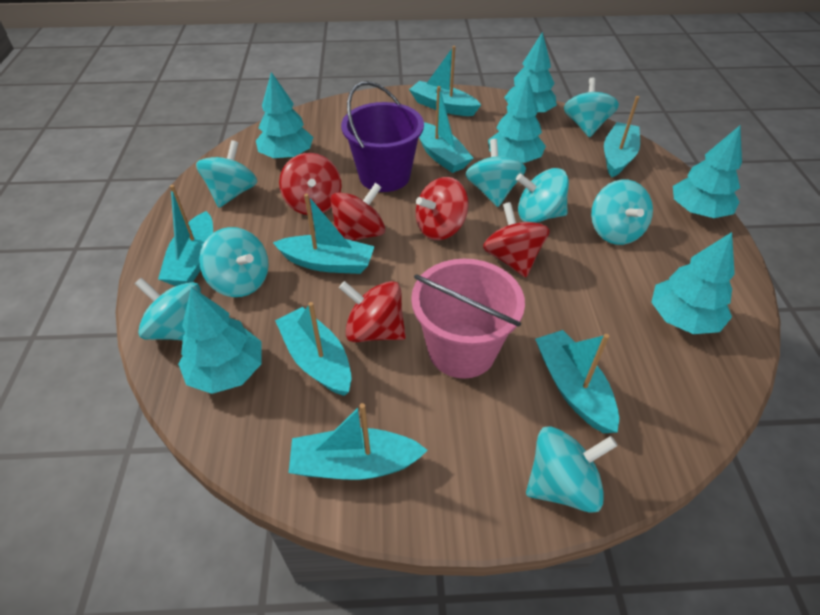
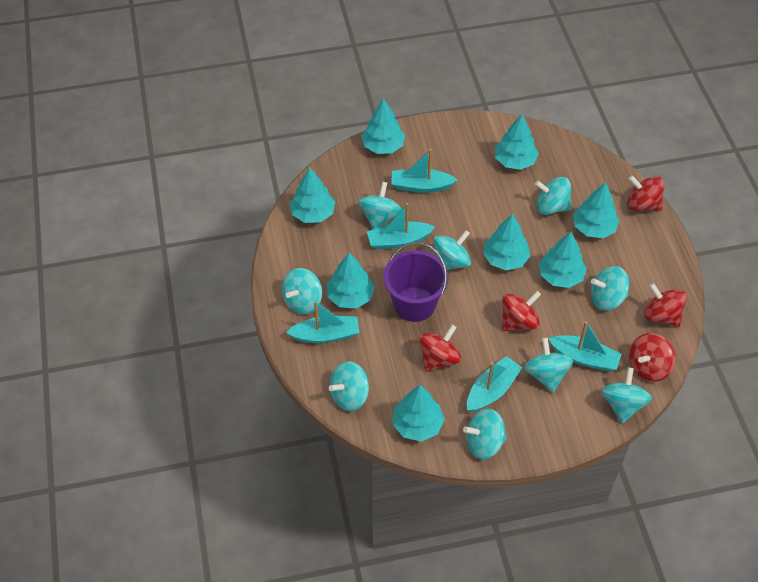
pink bucket: [411,259,525,379] = 1 -> none = 0
turquoise boat: [158,185,213,286] [273,194,375,274] [275,302,351,396] [289,403,428,480] [409,46,481,116] [419,86,473,173] [535,330,619,433] [604,96,640,177] = 8 -> [286,301,359,343] [367,203,435,250] [391,149,457,193] [467,356,522,412] [548,321,622,371] = 5
turquoise spinning top: [135,278,201,341] [196,140,258,208] [199,227,269,297] [466,139,526,207] [516,168,569,223] [526,426,618,513] [564,78,619,138] [591,179,653,245] = 8 -> [282,268,322,314] [329,361,369,411] [358,182,401,229] [434,230,471,270] [463,409,507,459] [524,338,573,393] [535,177,572,215] [591,266,629,311] [601,367,652,423] = 9
turquoise tree: [178,287,262,394] [256,72,313,159] [488,76,546,163] [504,32,557,112] [651,232,735,334] [673,126,742,218] = 6 -> [290,167,335,223] [327,253,375,309] [362,99,405,154] [393,385,445,442] [483,214,530,270] [495,114,539,170] [539,232,587,288] [573,182,619,238] = 8

